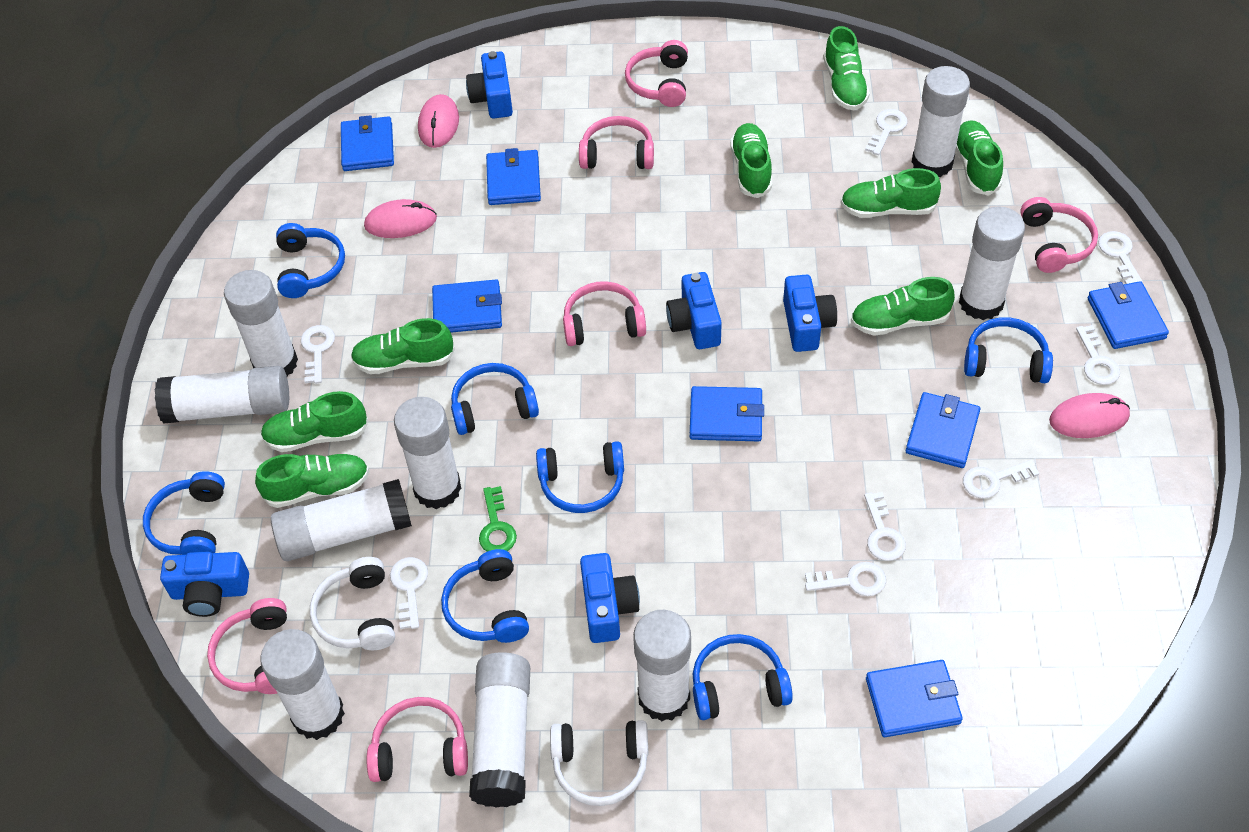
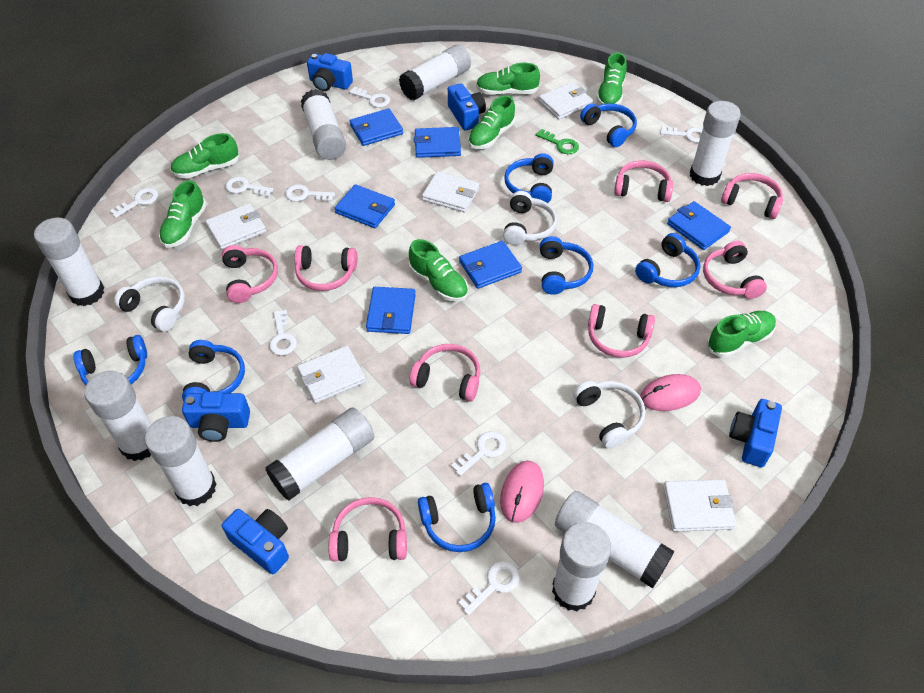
blue wallet: [341,115,394,171] [432,280,502,333] [486,148,541,205] [690,386,764,441] [866,660,963,737] [906,392,980,468] [1088,281,1169,349] = 7 -> [335,184,395,228] [350,108,403,146] [366,287,416,334] [414,127,461,158] [459,241,522,289] [667,201,731,250] = 6
green shoe: [255,454,369,508] [260,391,369,452] [351,318,455,374] [730,123,772,198] [823,26,870,110] [840,168,941,218] [851,277,955,336] [956,120,1003,196] = 8 -> [159,180,207,248] [170,133,240,178] [409,239,468,302] [468,95,515,149] [476,63,540,95] [596,53,627,105] [707,311,776,357] = 7
pink headphones: [207,598,287,694] [367,697,468,782] [563,281,646,346] [579,116,654,169] [625,40,688,107] [1020,197,1098,273] = 6 -> [222,245,278,303] [295,245,357,291] [328,497,407,561] [410,344,480,401] [588,304,655,358] [614,160,673,202] [703,241,767,299] [721,173,783,219] = 8
pink mouse: [364,199,437,238] [418,94,459,148] [1049,393,1130,438] = 3 -> [500,461,544,523] [640,374,701,411] = 2
white headphones: [310,557,395,650] [550,720,649,806] = 2 -> [114,276,185,332] [503,191,557,245] [573,381,645,449] = 3
white wallet: none = 0 -> [205,203,266,250] [297,346,366,403] [422,171,479,212] [538,82,593,119] [663,479,736,532] = 5

